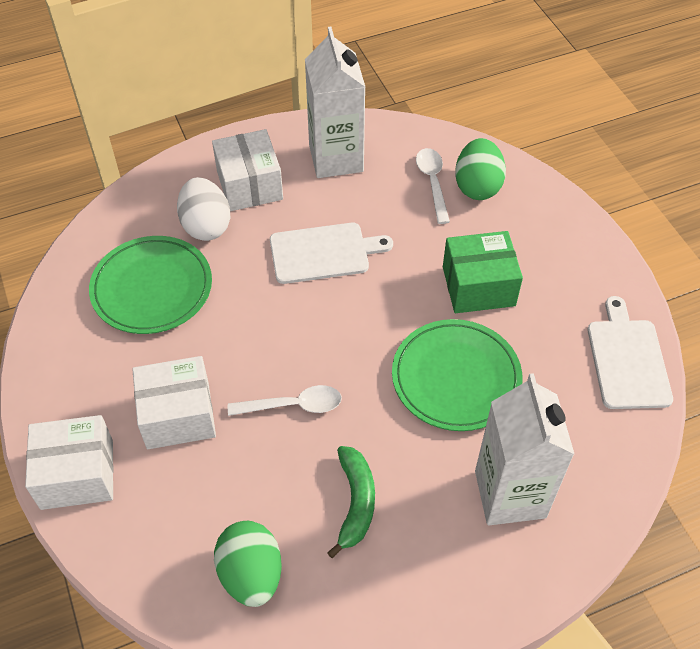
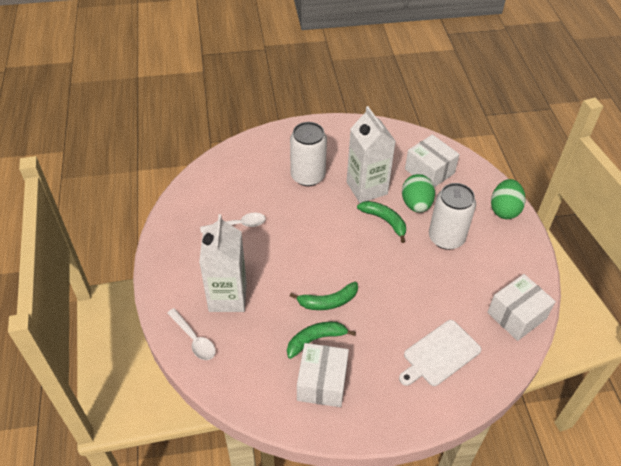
green banana: [327,446,375,558] = 1 -> [287,322,356,359] [290,282,358,310] [357,201,406,243] = 3
green box: [443,231,523,313] = 1 -> none = 0
green plate: [89,236,212,334] [392,319,523,431] = 2 -> none = 0
white can: none = 0 -> [290,122,327,186] [429,183,476,250] = 2
white cutting board: [270,223,393,284] [588,296,673,409] = 2 -> [399,320,481,386] = 1
white egg: [177,177,230,241] = 1 -> none = 0

